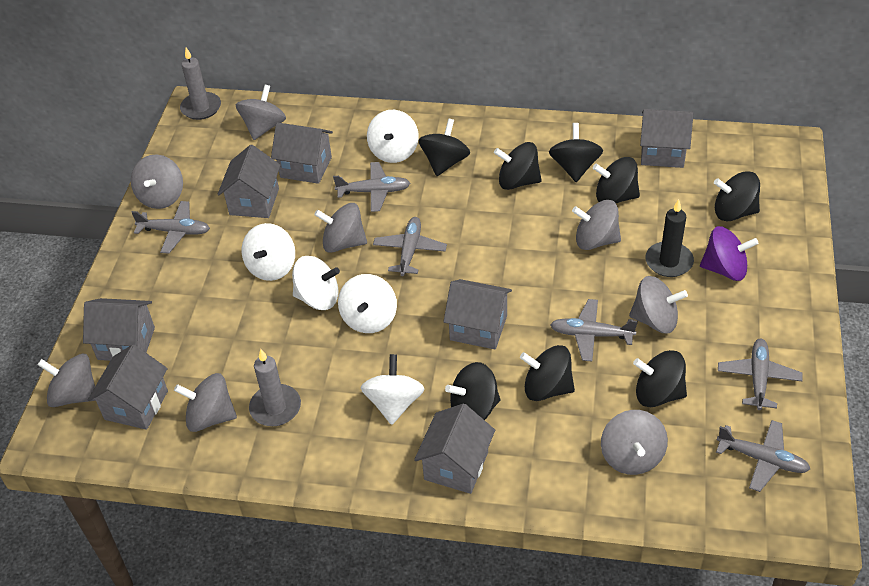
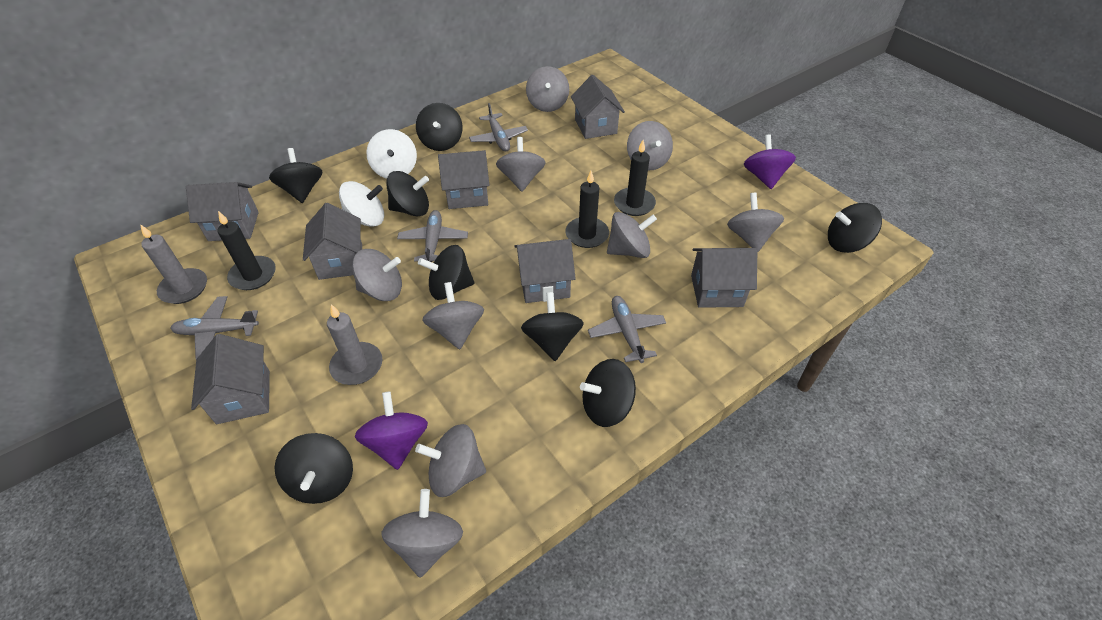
black candle: [645,199,694,277] = 1 -> [217,211,276,290] [565,171,609,248] [614,140,656,216] = 3
grey plane: [131,201,210,254] [333,162,410,212] [373,217,447,276] [550,299,638,362] [716,420,810,492] [718,339,803,410] = 6 -> [170,296,259,359] [397,210,468,262] [469,103,528,151] [588,296,666,363] = 4
grey spinning top: [37,354,96,407] [131,155,183,209] [174,373,237,432] [236,85,286,140] [314,203,367,253] [572,200,621,250] [601,410,668,475] [629,276,688,334] = 8 -> [352,249,402,301] [381,489,463,578] [415,424,486,497] [422,282,484,349] [496,137,546,192] [526,66,569,112] [607,212,657,258] [627,121,673,170] [727,192,784,253] = 9
purple spinning top: [700,226,758,281] = 1 -> [355,391,428,470] [744,135,796,189] = 2
white spinning top: [242,223,295,281] [292,256,340,310] [338,274,397,333] [361,354,424,425] [367,110,419,163] = 5 -> [339,181,384,227] [366,129,417,179] = 2

